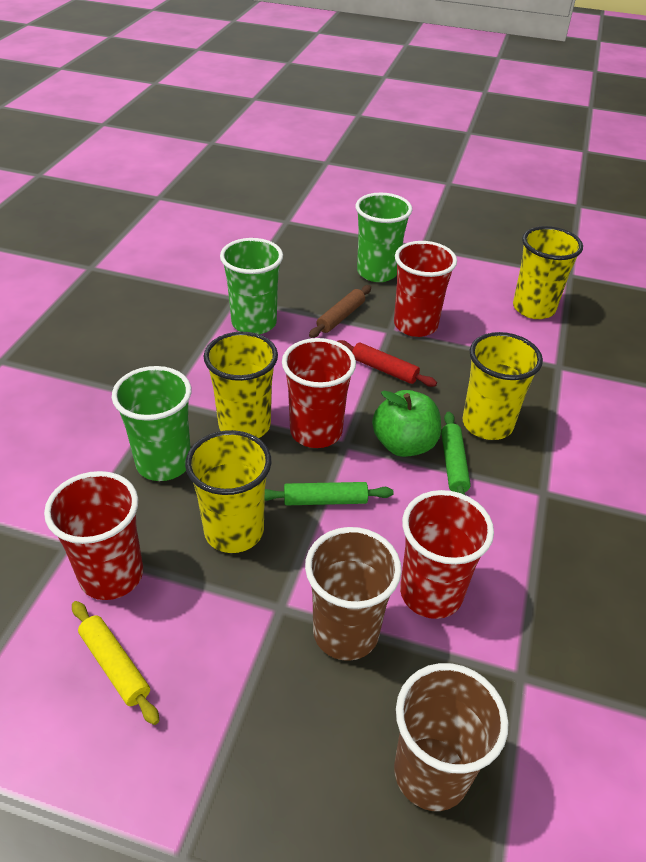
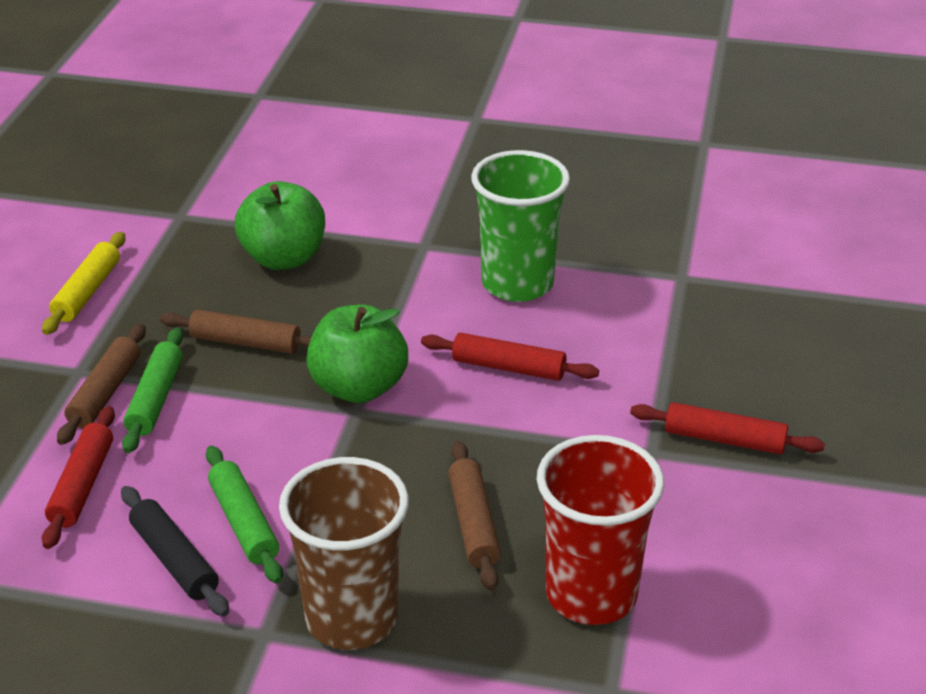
black rolling pin: none = 0 -> [121,486,229,616] = 1
brown cup: [305,527,402,661] [394,663,509,811] = 2 -> [279,457,409,650] = 1
brown rolling pin: [309,285,371,338] = 1 -> [57,324,146,445] [160,310,312,354] [448,441,501,591] = 3
green apple: [372,390,441,457] = 1 -> [235,181,325,270] [306,304,408,403] = 2
green cup: [112,366,191,481] [220,238,283,334] [355,193,412,282] = 3 -> [471,150,570,302] = 1
red cup: [44,471,143,600] [282,338,356,448] [394,241,457,337] [400,490,494,619] = 4 -> [537,435,664,625] = 1
red rolling pin: [337,340,437,387] = 1 -> [42,406,115,549] [421,333,599,381] [630,402,825,454] = 3
yellow cup: [185,430,271,553] [203,332,278,438] [463,332,543,440] [513,226,583,319] = 4 -> none = 0

